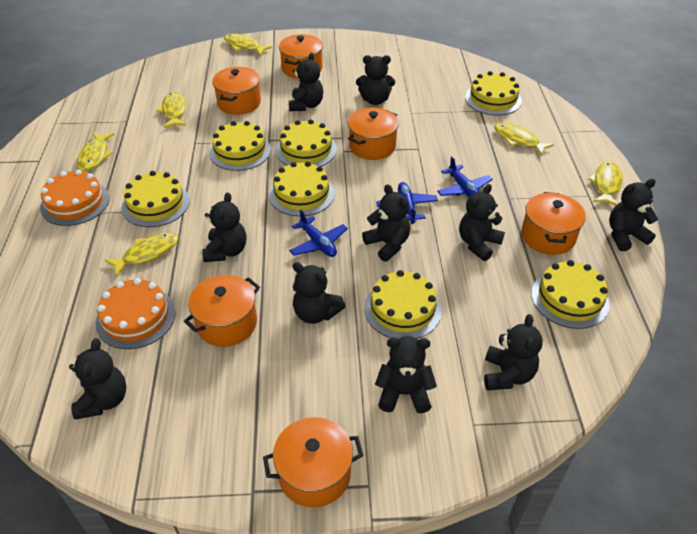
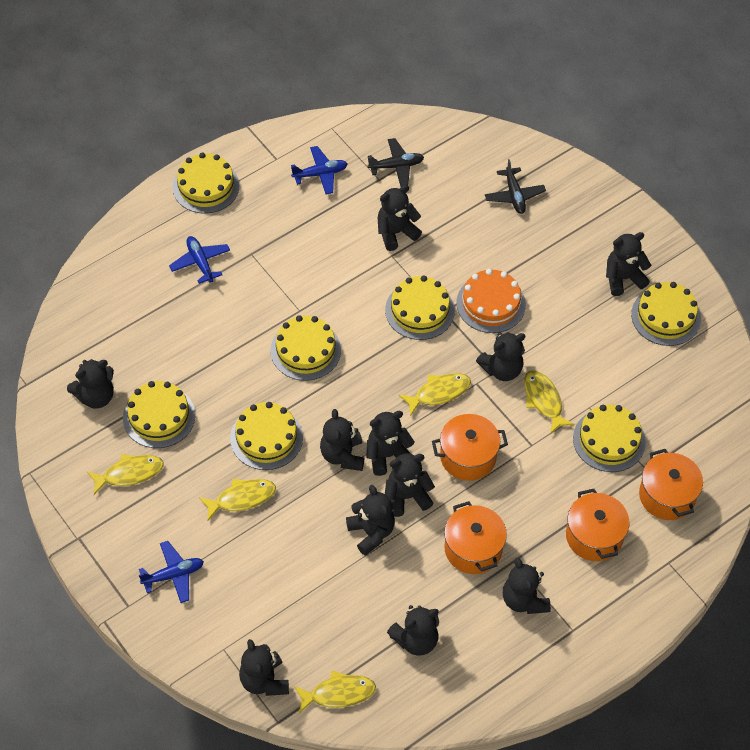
black plane: none = 0 -> [367,138,424,187] [485,159,546,214] = 2
black teddy bear: [69,338,127,419] [202,192,246,262] [289,53,323,111] [293,262,345,324] [356,55,395,105] [362,184,410,262] [375,336,437,413] [459,184,505,261] [484,314,543,390] [609,179,658,251] = 10 -> [67,359,114,409] [239,639,289,696] [320,409,364,471] [346,485,395,556] [366,411,415,476] [377,185,422,251] [385,453,435,517] [387,605,439,656] [476,332,525,381] [503,558,551,614] [606,232,651,296] = 11
orange cake: [40,169,109,226] [95,278,176,349] = 2 -> [456,269,526,333] = 1
orange pot: [184,275,260,347] [212,67,261,115] [263,417,364,507] [279,34,323,79] [348,108,399,160] [521,192,586,255] = 6 -> [432,414,508,481] [444,501,507,574] [566,489,629,561] [639,449,703,520] = 4
yellow fish: [77,132,114,172] [105,233,178,277] [157,92,186,128] [224,34,272,56] [494,123,554,156] [588,162,623,206] = 6 -> [87,454,164,495] [199,479,276,521] [294,671,376,713] [399,373,471,416] [524,370,574,434] = 5

